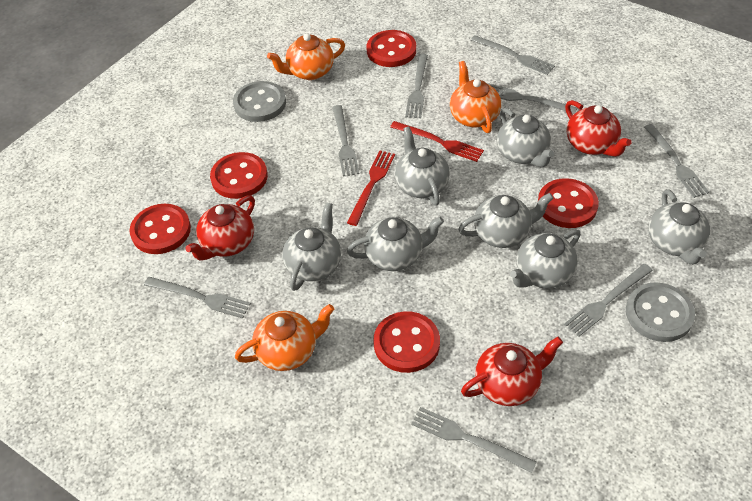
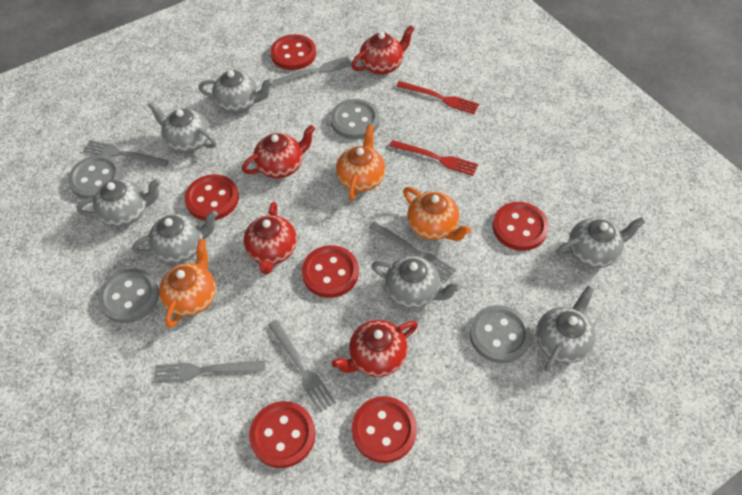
grey button: [233,81,286,122] [626,282,695,342] = 2 -> [68,155,123,199] [98,269,159,323] [330,99,379,139] [469,305,531,363] = 4
grey fork: [144,277,251,319] [332,105,360,177] [405,54,428,118] [411,407,537,473] [471,35,555,75] [487,83,577,114] [564,264,653,337] [644,124,709,198] = 8 -> [83,140,169,167] [154,361,265,383] [268,320,336,413] [272,56,352,86] [368,221,456,282] = 5
red button: [130,204,191,254] [210,152,268,199] [366,30,416,67] [373,311,440,373] [538,178,599,228] = 5 -> [185,174,239,221] [249,401,315,468] [270,34,316,70] [302,245,359,298] [352,396,417,463] [493,202,549,251] = 6
red teapot: [185,195,255,261] [461,337,563,406] [565,100,631,157] = 3 -> [242,125,315,178] [244,202,297,274] [332,320,418,377] [351,25,415,75] = 4

